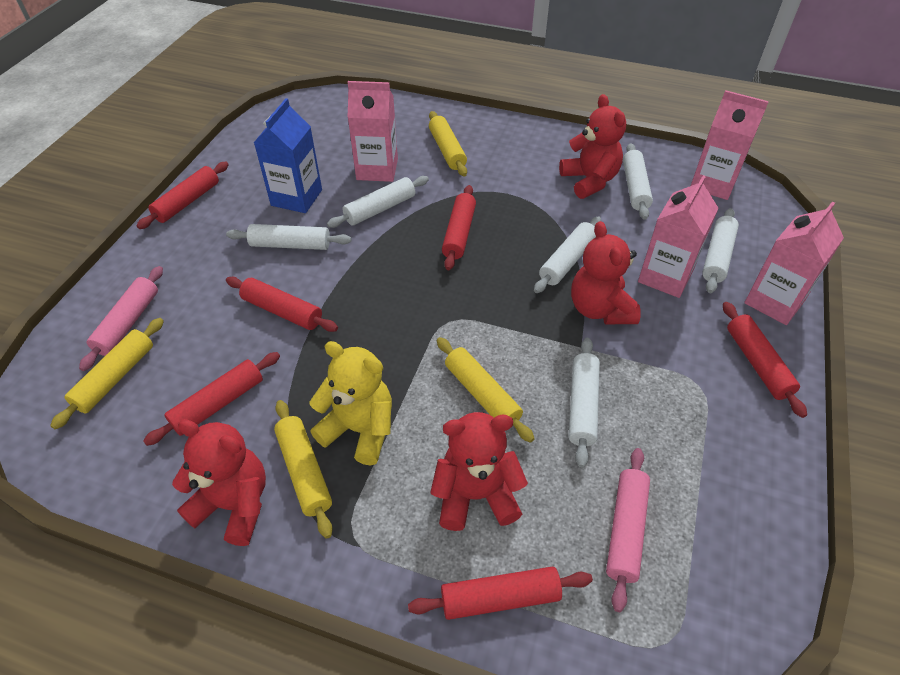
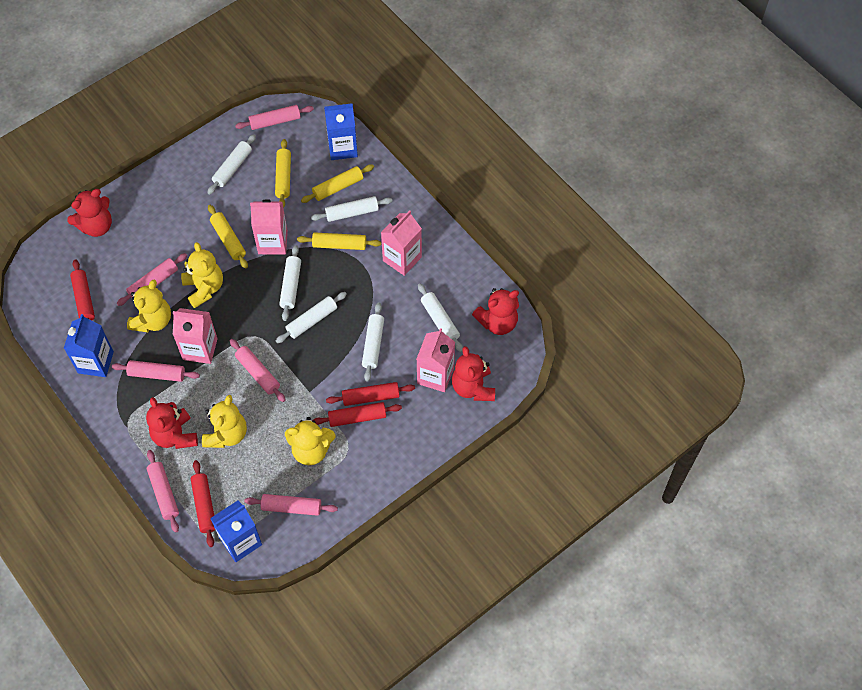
blue carton: [254,98,322,213] = 1 -> [64,314,114,377] [210,501,262,562] [324,103,358,160] = 3
pink rolling pin: [79,266,163,371] [606,448,650,612] = 2 -> [112,360,200,382] [117,253,187,306] [147,450,179,533] [230,339,285,402] [235,105,314,130] [244,494,338,516] = 6
red rolling pin: [136,162,228,229] [143,352,280,446] [226,277,338,332] [408,567,593,620] [442,185,476,270] [723,302,807,418] = 6 -> [70,259,95,321] [191,460,215,547] [312,402,402,427] [326,382,415,406] = 4
yellow teddy bear: [309,341,392,465] = 1 -> [127,280,171,332] [181,242,223,308] [202,395,247,448] [285,417,336,465] = 4

